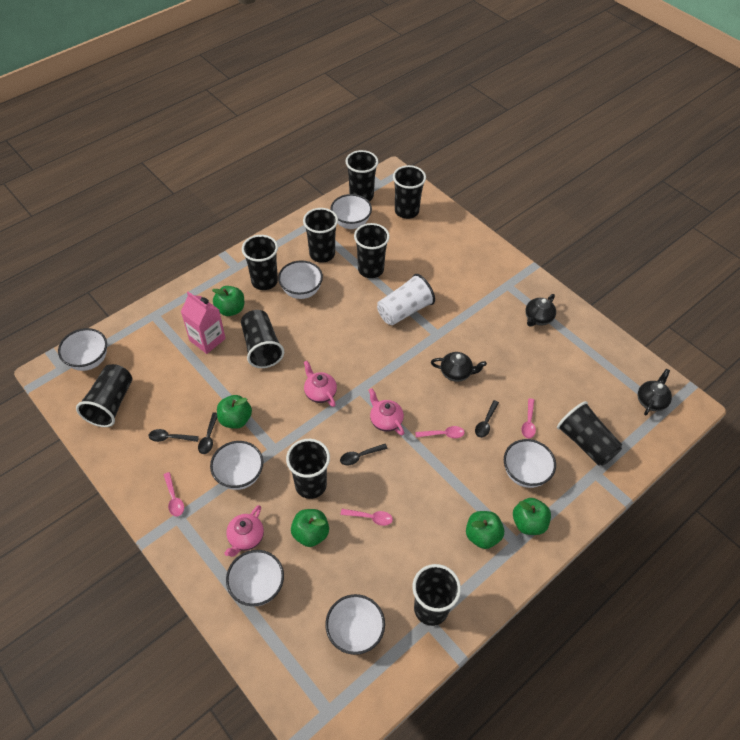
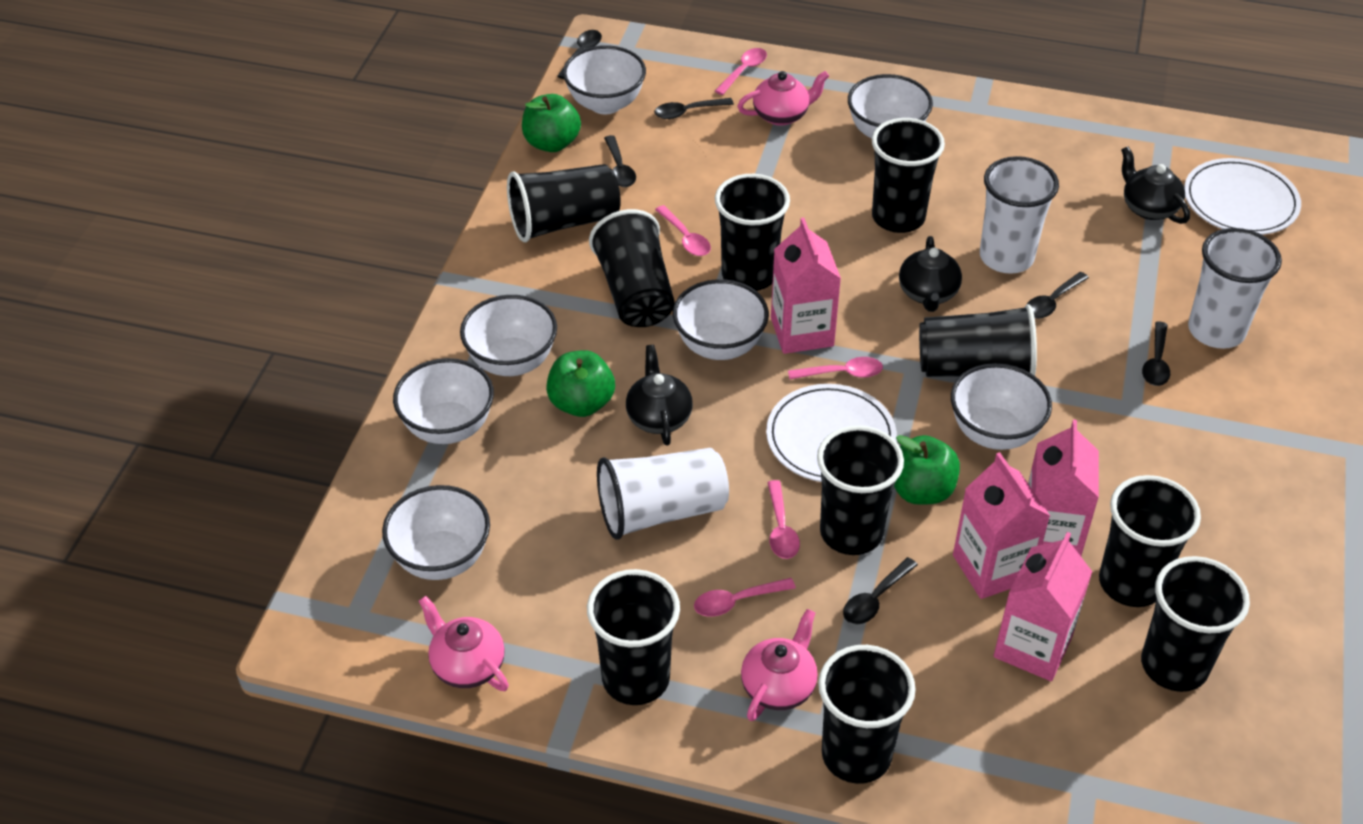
black spoon: [149,429,199,442] [198,412,217,454] [340,444,388,465] [475,400,499,438] = 4 -> [557,30,602,79] [604,135,636,187] [654,98,734,119] [843,557,918,624] [1027,272,1089,319] [1142,322,1170,386] = 6
green apple: [212,286,244,316] [217,395,252,429] [291,509,329,547] [466,511,504,549] [513,498,551,535] = 5 -> [522,94,581,152] [546,350,615,417] [894,435,960,505] = 3
pink carton: [181,291,226,354] = 1 -> [771,217,841,354] [953,452,1050,599] [994,532,1092,681] [1028,420,1099,556] = 4
pink spoon: [164,472,184,517] [340,509,393,526] [415,426,465,438] [521,398,536,438] = 4 -> [655,205,711,256] [694,578,796,617] [715,48,767,95] [767,480,800,559] [788,357,883,380] = 5
white cup: [377,274,435,325] = 1 -> [597,448,729,540] [980,156,1059,274] [1188,228,1282,349] = 3
white plate: none = 0 -> [766,384,897,482] [1184,158,1301,235] = 2

